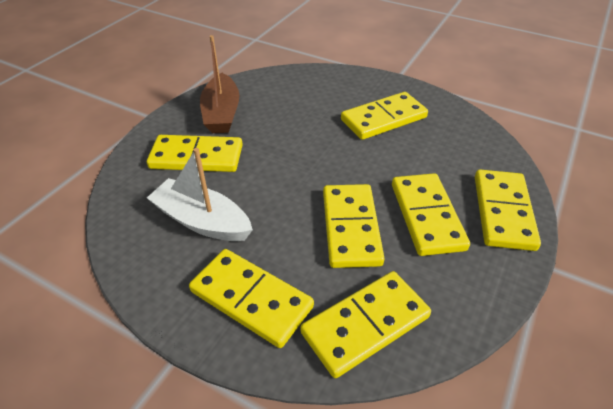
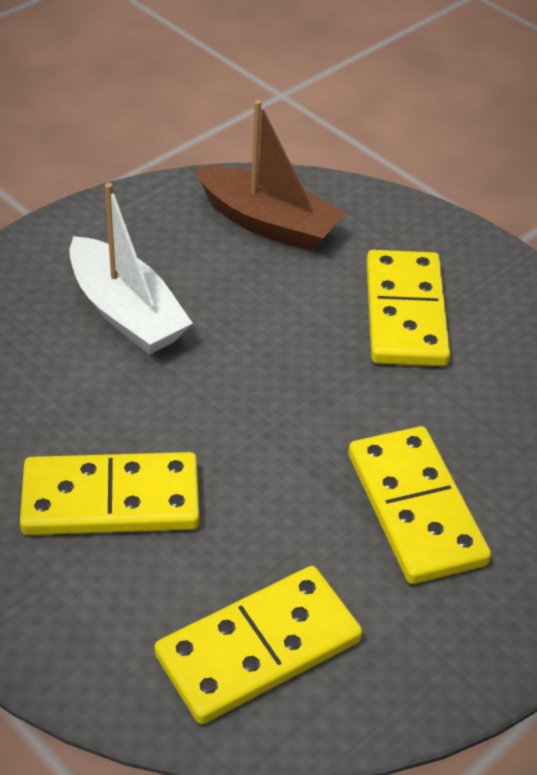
yellow domino: [147,135,243,172] [189,249,314,348] [300,271,431,378] [323,184,385,268] [341,92,428,140] [392,173,470,256] [475,170,541,251] = 7 -> [20,452,199,535] [154,566,362,724] [348,426,491,584] [366,250,450,366] = 4

